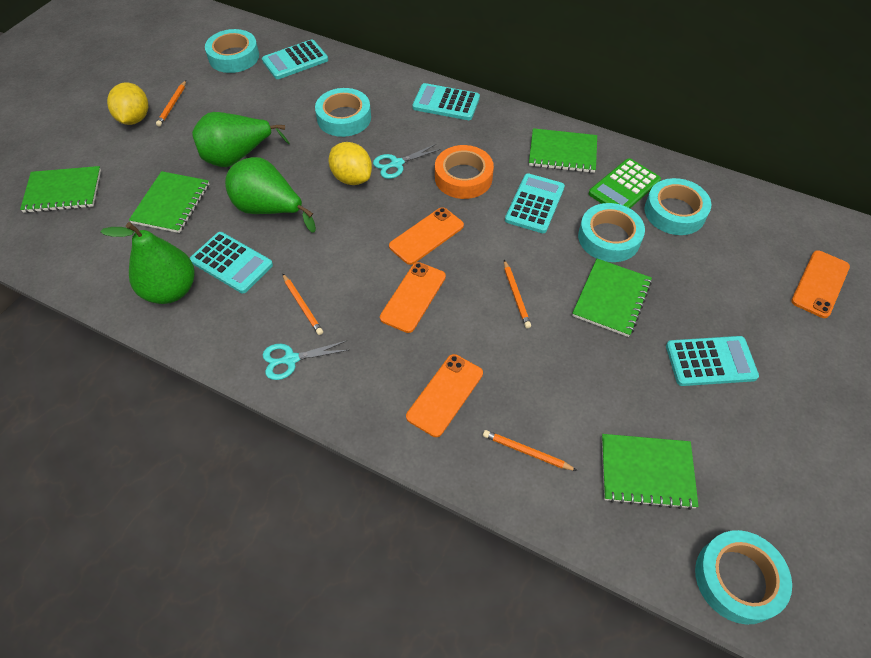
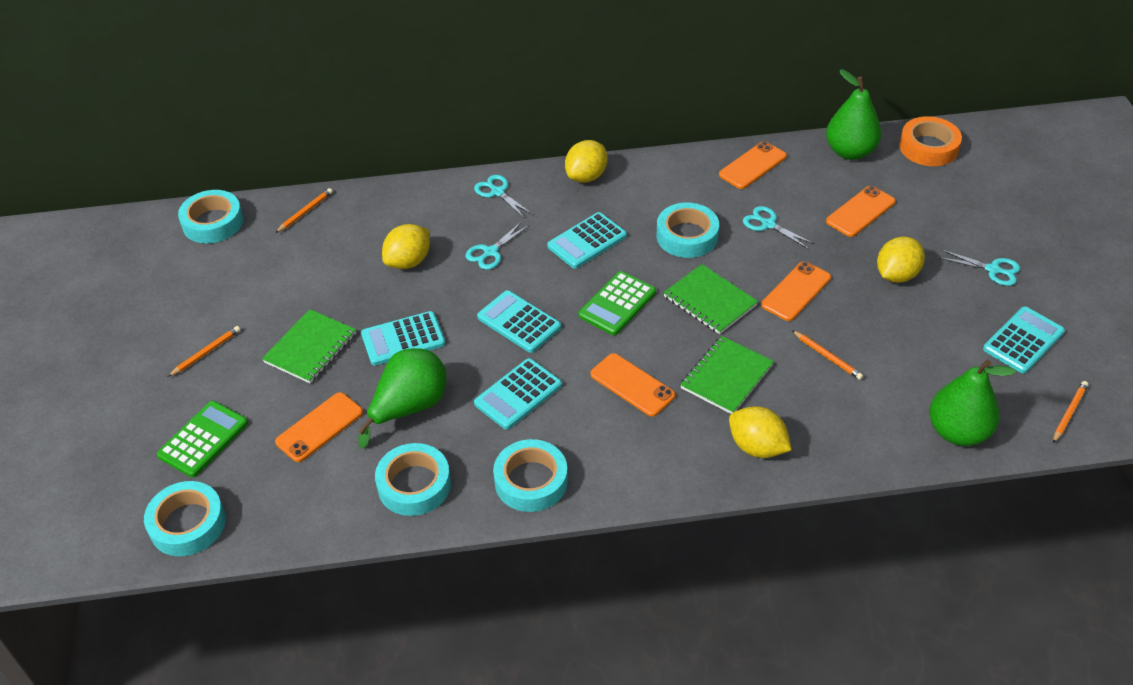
green calculator: [589,158,661,208] = 1 -> [157,401,248,478] [579,271,656,335] = 2
green notebook: [20,166,101,213] [129,171,209,233] [529,128,597,173] [572,258,652,337] [602,434,699,510] = 5 -> [262,309,356,383] [663,264,758,334] [680,336,774,414] = 3
orange phone: [380,262,446,333] [389,207,464,265] [406,354,483,437] [791,250,850,318] = 4 -> [275,392,363,462] [590,353,675,417] [719,141,787,189] [761,261,831,321] [826,186,895,237] = 5
turquoise scissors: [263,341,349,380] [373,144,441,179] = 2 -> [466,221,530,270] [474,175,533,219] [743,206,815,249] [938,249,1020,286] = 4
yellow lemon: [107,82,148,125] [329,142,372,185] = 2 -> [382,224,430,269] [565,140,607,183] [729,406,792,458] [877,236,925,283] = 4

